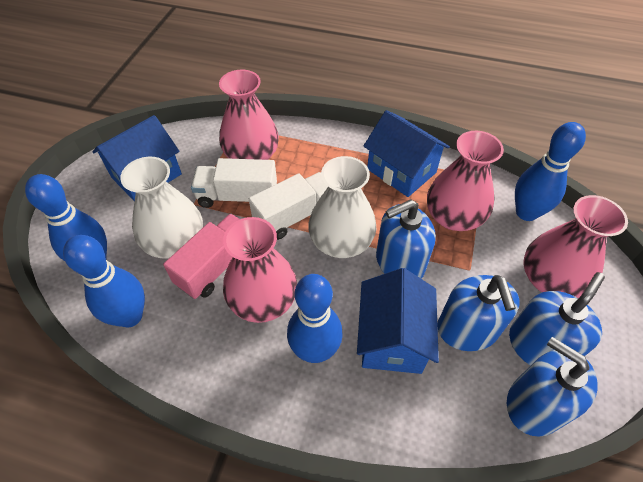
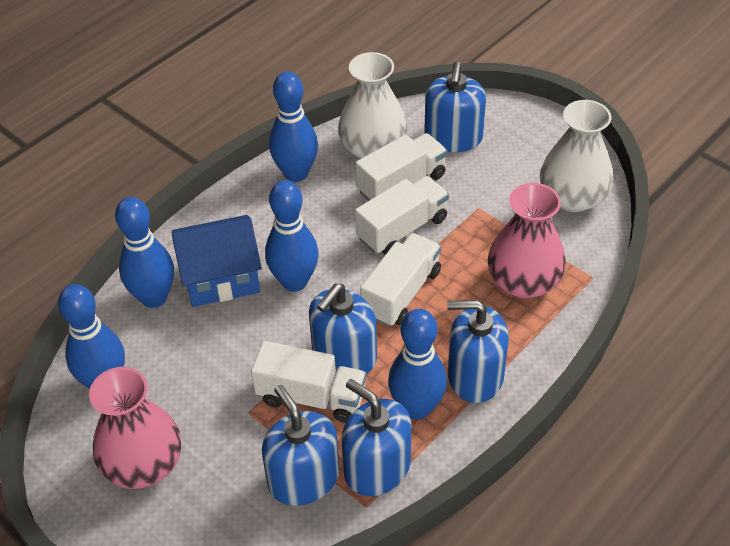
blue bowling pin: [25,174,107,261] [63,235,145,327] [287,274,343,363] [515,122,586,221] = 4 -> [58,284,125,389] [115,197,174,308] [265,180,319,292] [269,72,318,182] [388,309,447,420] = 5
blue house: [92,115,182,201] [357,268,439,374] [364,110,450,197] = 3 -> [172,215,262,307] = 1
blue soap dispenser: [376,199,436,279] [437,275,520,351] [507,337,598,437] [509,272,605,366] = 4 -> [262,385,340,506] [309,284,377,374] [341,379,412,496] [424,62,486,152] [447,300,509,403] = 5
pink truck: [163,214,240,299] = 1 -> none = 0
pink vase: [219,70,279,160] [223,217,297,323] [427,131,504,231] [524,195,628,298] = 4 -> [89,367,181,489] [488,183,566,298] = 2
white truck: [191,158,277,208] [249,172,328,240] = 2 -> [251,341,366,423] [355,176,449,255] [356,133,447,201] [360,233,441,327] = 4

